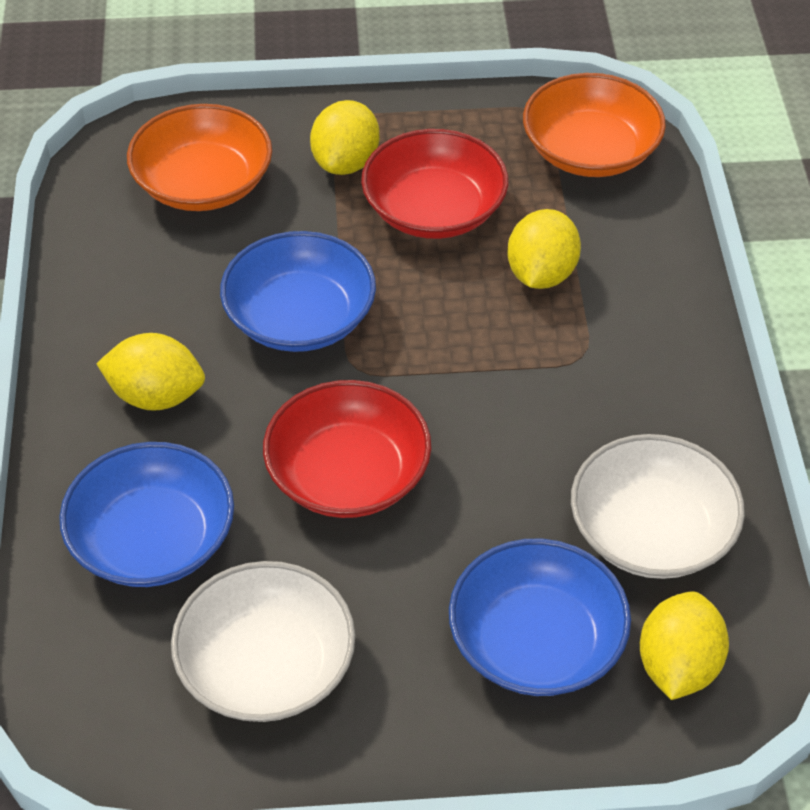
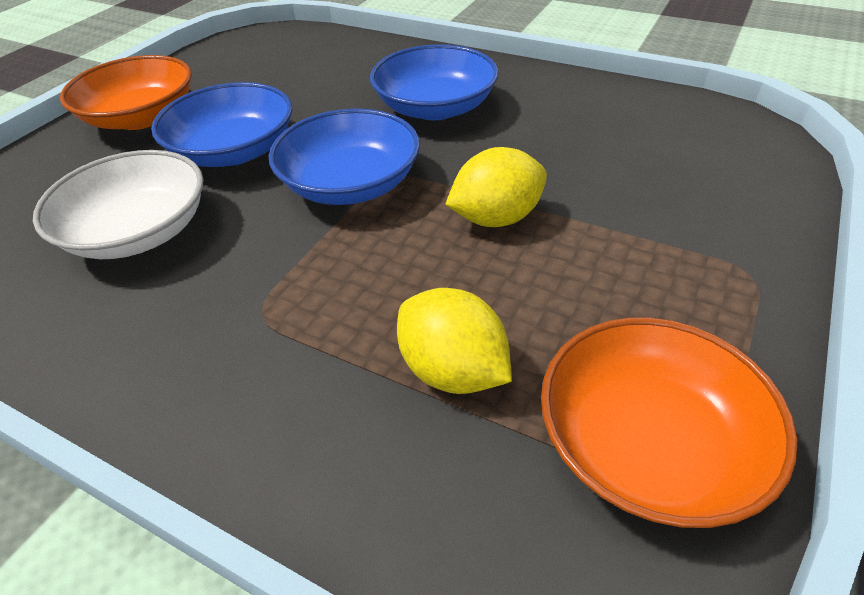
red bowl: [263,380,431,518] [361,129,508,239] = 2 -> none = 0
white bowl: [171,561,355,722] [571,434,745,579] = 2 -> [33,150,203,259] = 1
yellow lemon: [96,333,205,411] [310,100,379,175] [507,209,581,289] [640,591,729,700] = 4 -> [397,288,512,394] [445,147,547,227] = 2

